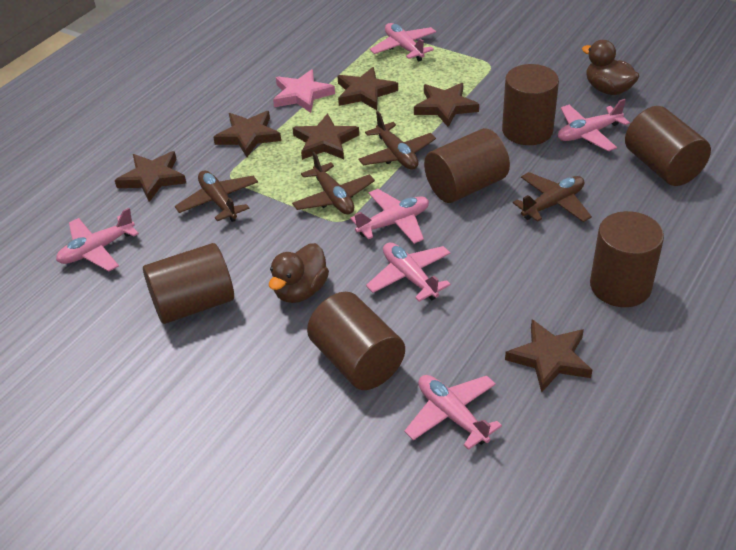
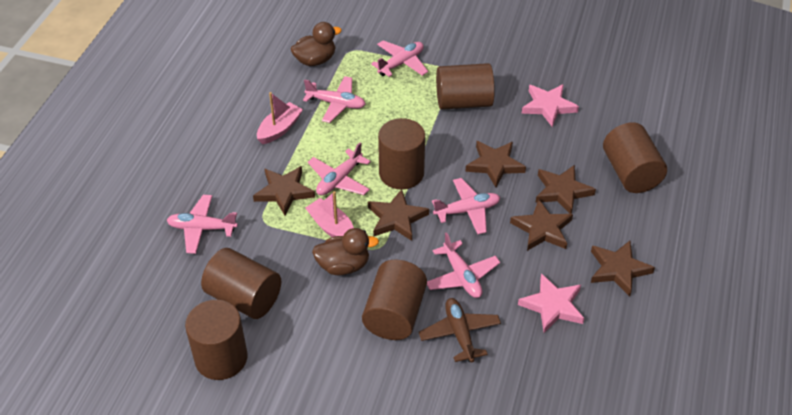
brown plane: [175,171,258,222] [292,152,375,214] [358,111,436,170] [513,172,592,222] = 4 -> [419,298,501,363] = 1
pink boat: none = 0 -> [257,92,303,144] [305,191,354,237] = 2
pink star: [273,69,335,113] = 1 -> [518,273,584,333] [522,84,579,127] = 2

